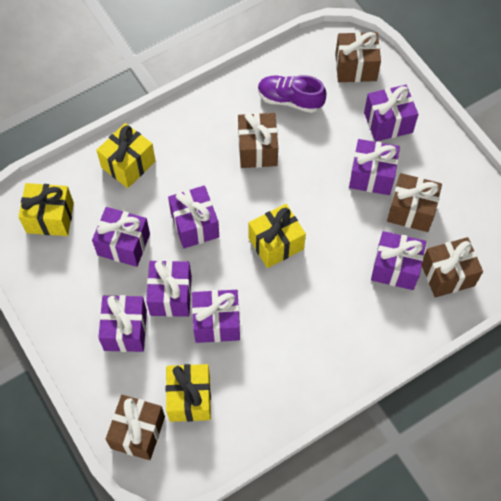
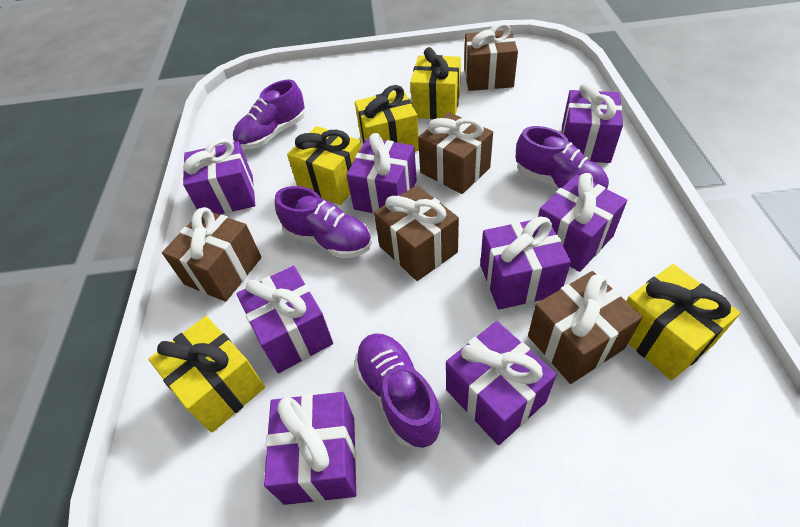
purple shoe: [258,75,326,113] = 1 -> [233,80,305,149] [275,186,372,258] [354,333,442,448] [516,126,609,190] = 4
yellow gift: [18,183,74,236] [96,123,156,188] [166,364,211,422] [249,204,306,268] = 4 -> [148,316,265,433] [287,126,362,205] [355,85,419,152] [410,47,461,119] [626,264,740,380] = 5

